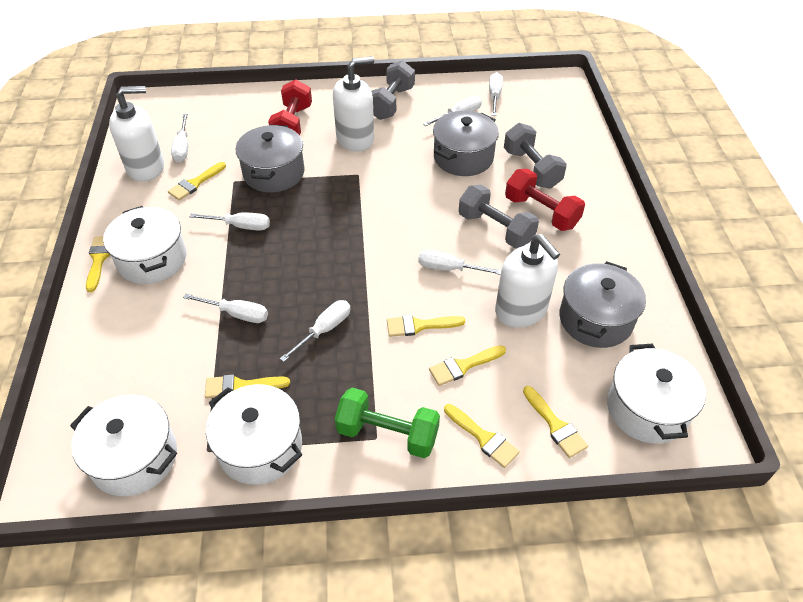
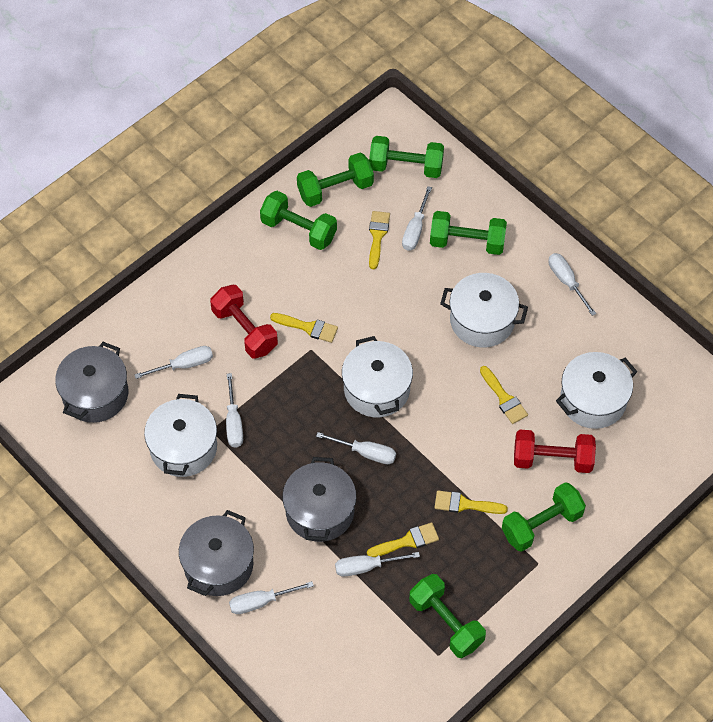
green dumbbell: [335,388,440,458] = 1 -> [260,191,337,250] [297,153,374,207] [369,136,444,178] [409,574,486,658] [430,211,507,255] [502,482,586,552] = 6
grey dumbbell: [371,60,415,120] [459,185,539,248] [504,123,567,188] = 3 -> none = 0
white soap dispenser: [109,86,164,182] [333,56,374,152] [495,234,560,328] = 3 -> none = 0
yellow brush: [86,236,110,292] [168,162,226,201] [205,375,290,399] [387,315,465,337] [429,345,506,386] [444,404,520,468] [523,386,588,458] = 7 -> [270,313,338,343] [367,522,439,557] [369,211,390,269] [434,490,508,514] [480,366,528,424] = 5

